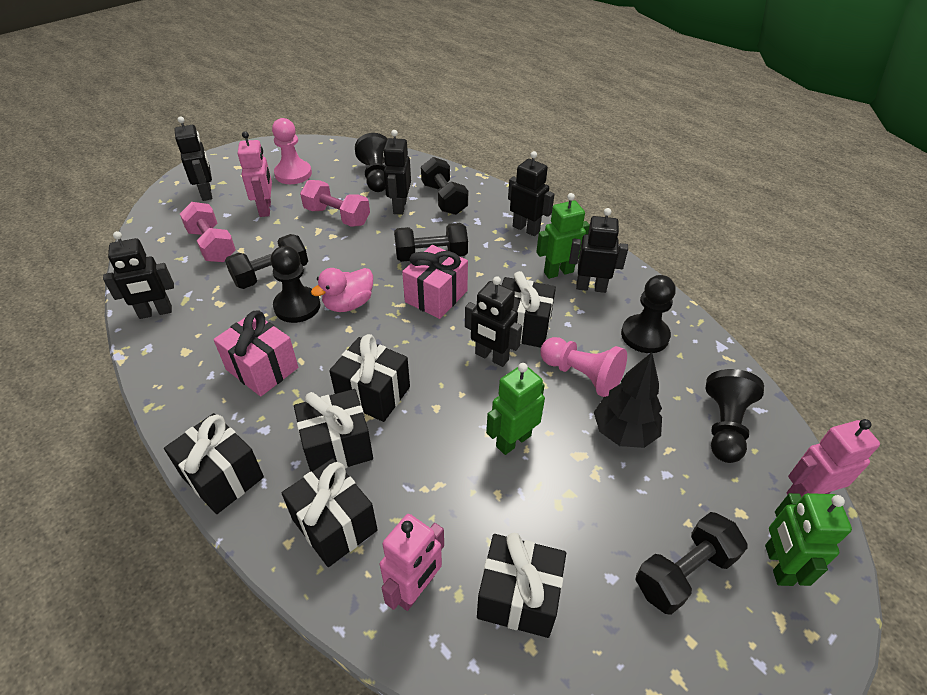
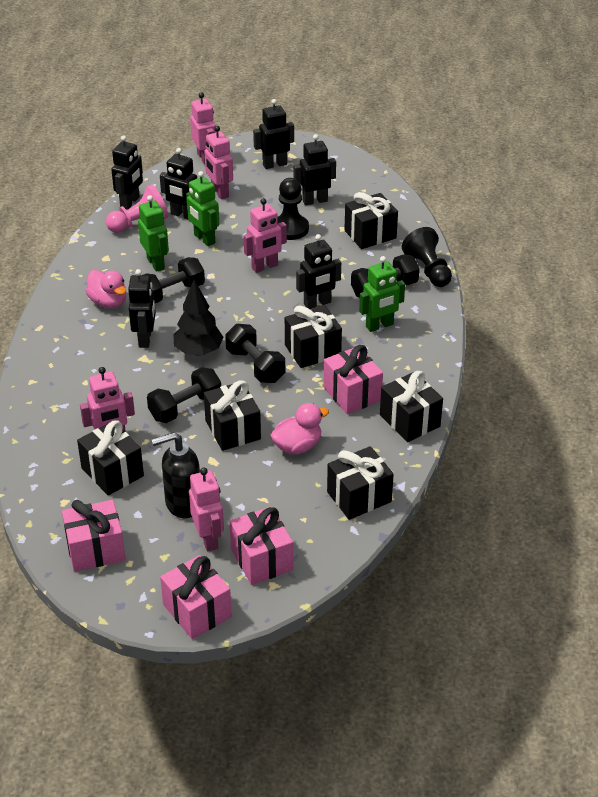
black pawn: [271,246,320,323] [355,133,388,192] [621,275,676,353] [706,369,764,463] = 4 -> [277,178,309,240] [402,227,452,287] = 2
black soap dispenser: none = 0 -> [152,432,200,518] = 1
pink duck: [311,268,373,312] = 1 -> [86,270,126,308] [271,403,329,455] = 2
pink dumbbell: [180,202,236,262] [300,180,370,227] = 2 -> none = 0
pink gift: [213,310,298,396] [402,245,468,319] = 2 -> [62,500,126,572] [160,555,232,639] [230,507,293,585] [323,345,383,414] = 4
pink pawn: [272,118,312,184] [541,337,627,397] = 2 -> [106,184,168,233] = 1
pink robot: [237,131,272,217] [380,514,444,611] [786,419,880,497] = 3 -> [80,367,135,432] [189,468,224,551] [190,92,216,165] [204,126,233,199] [244,198,287,273] = 5

